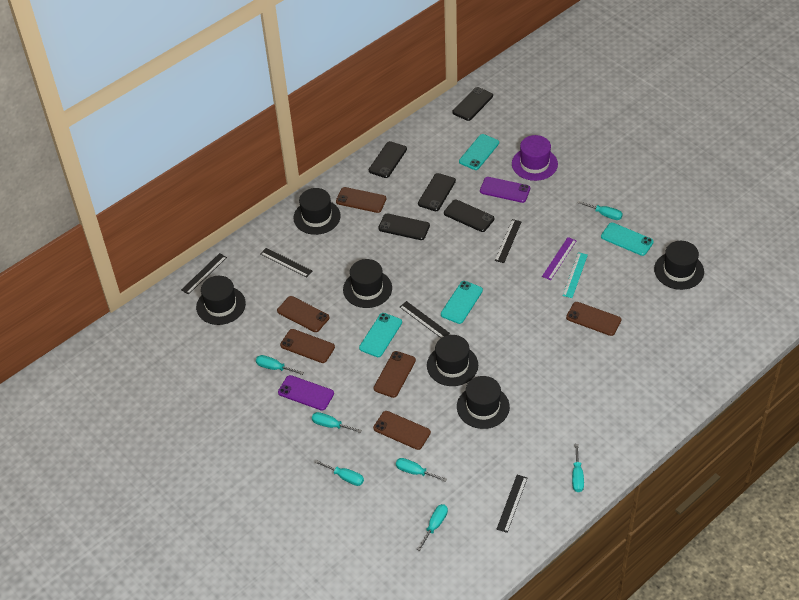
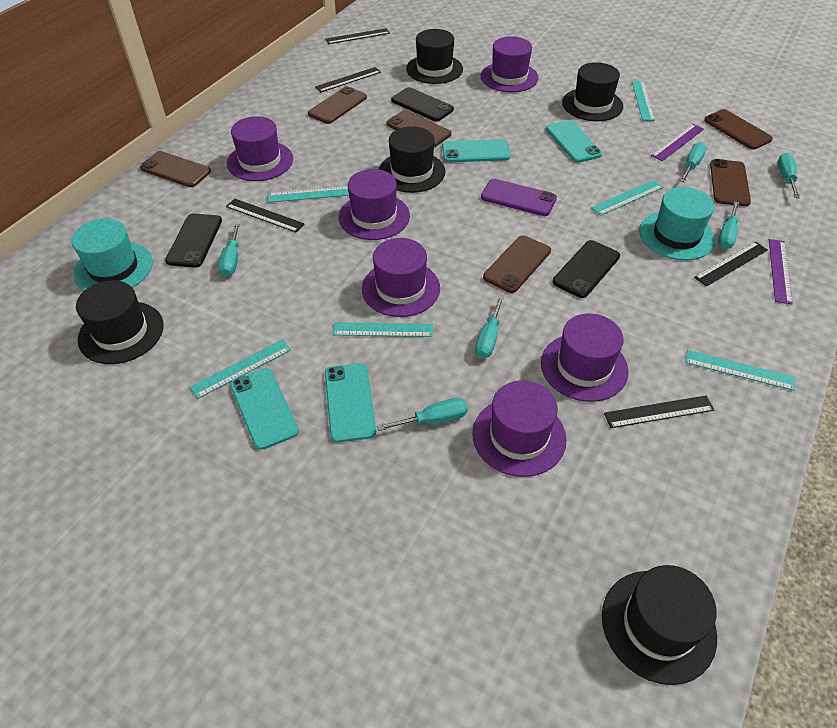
black hat: [196,276,246,325] [293,188,341,235] [343,259,392,308] [427,335,478,386] [457,376,510,429] [654,241,704,290] = 6 -> [76,280,163,364] [379,126,446,193] [406,29,463,84] [562,62,623,121] [602,565,717,685] = 5
black phone: [369,141,407,178] [378,213,430,240] [418,173,456,211] [444,200,494,232] [453,87,493,121] = 5 -> [165,213,222,268] [391,87,454,121] [552,240,620,298] = 3
purple hat: [512,135,558,181] = 1 -> [227,116,293,181] [338,169,410,240] [362,238,440,317] [472,381,567,477] [481,36,539,92] [541,314,629,402] = 6
purple phone: [278,375,334,411] [480,177,530,203] = 2 -> [481,179,557,216] = 1
purple ruler: [542,237,577,280] = 1 -> [651,124,704,161] [769,239,793,304] = 2
turquoise hat: none = 0 -> [71,219,153,291] [639,187,715,261] = 2
turquoise ruler: [563,252,588,298] = 1 -> [190,339,291,399] [268,186,349,203] [332,322,433,337] [591,180,664,216] [632,81,655,121] [685,350,796,391] = 6
turquoise screwdriver: [256,355,304,375] [312,412,362,433] [314,460,364,486] [396,458,447,482] [417,504,448,551] [572,444,584,492] [577,201,623,220] = 7 -> [218,222,240,277] [377,398,468,431] [475,295,504,358] [680,142,707,182] [718,201,739,249] [777,153,800,198] = 6

